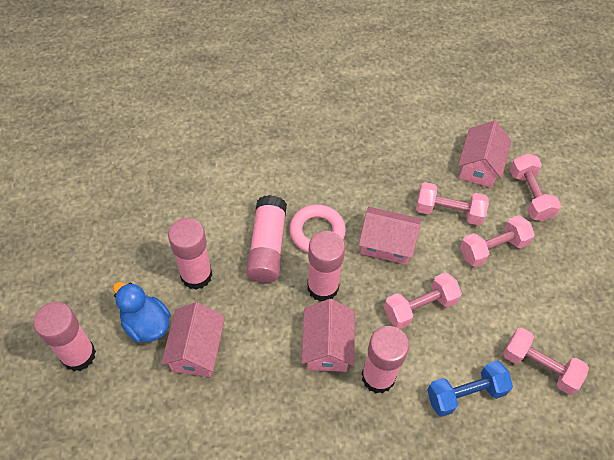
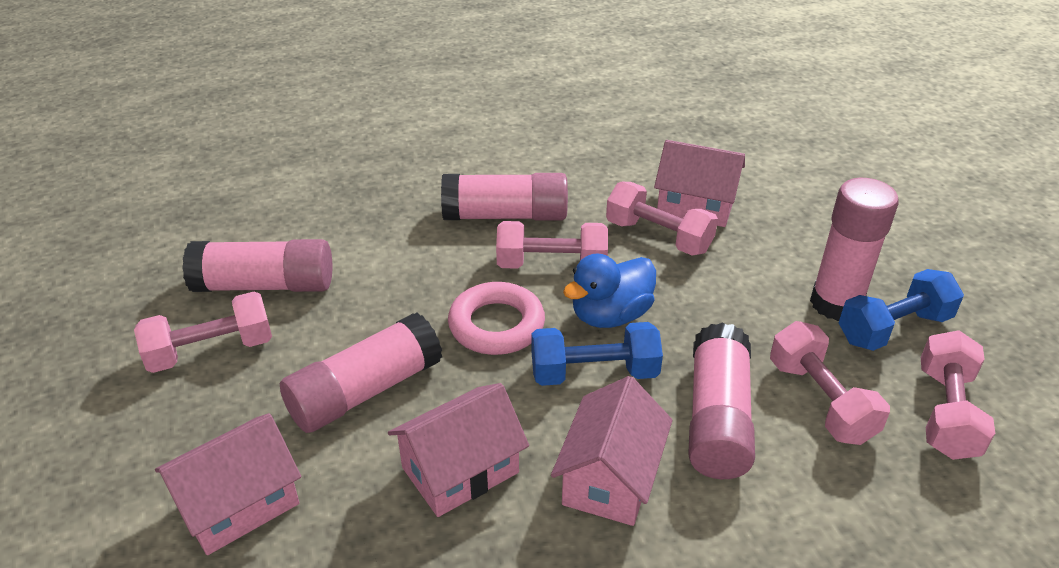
blue dumbbell: [427,361,513,417] = 1 -> [531,322,663,386] [839,269,964,351] = 2

